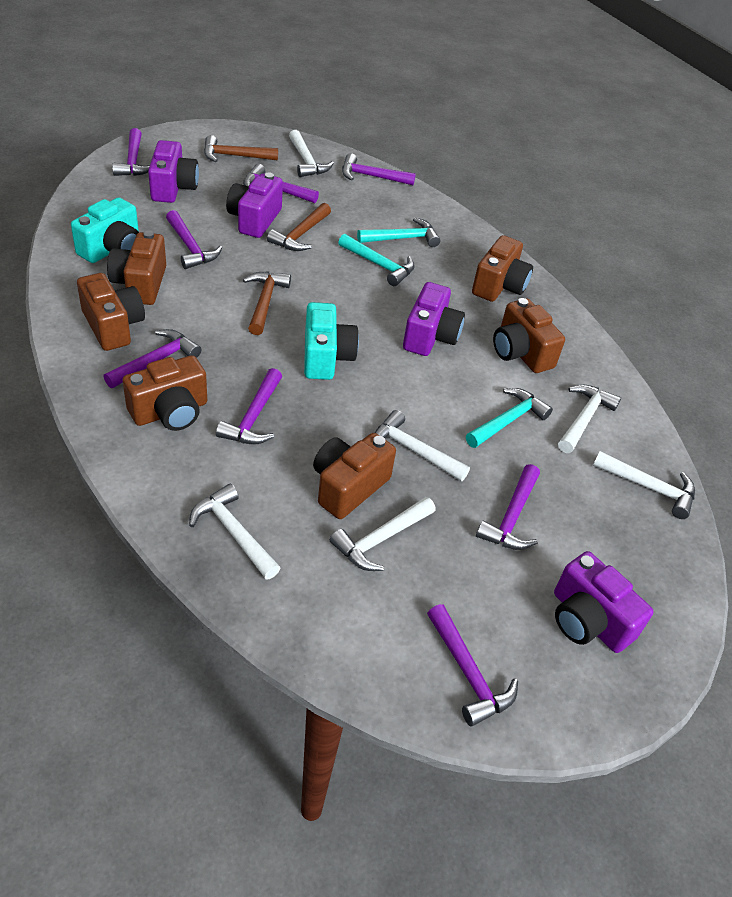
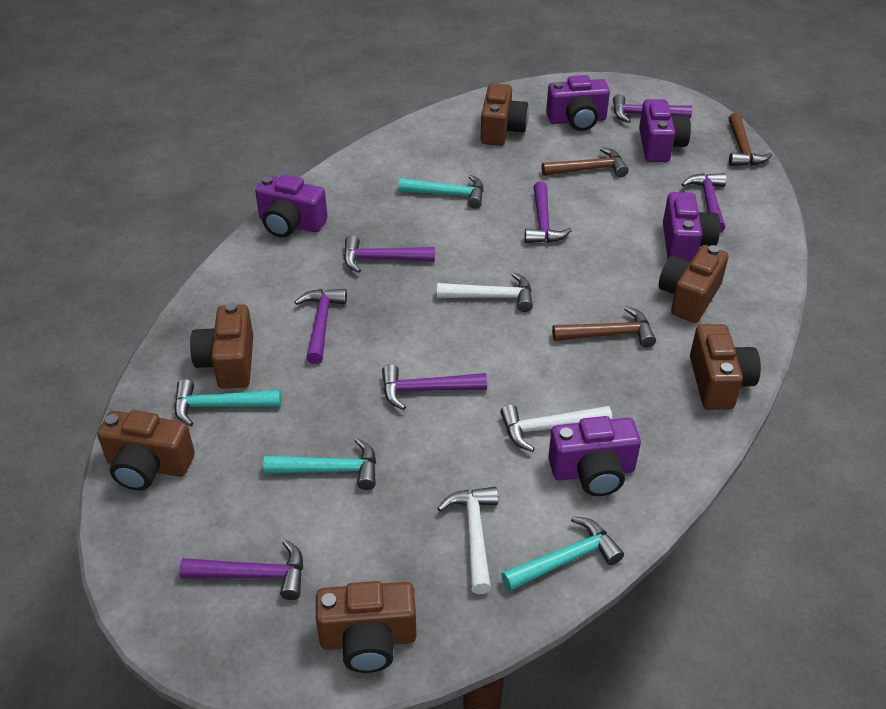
purple camera: [148,140,199,203] [226,172,283,238] [403,282,465,356] [554,551,654,653] = 4 -> [255,174,328,238] [546,75,610,131] [548,416,641,496] [639,99,691,162] [663,192,720,262] = 5
purple hammer: [104,329,201,388] [112,128,150,176] [166,210,222,269] [216,368,282,445] [243,164,319,203] [342,153,416,185] [427,604,518,726] [476,464,540,550] = 8 -> [179,539,303,600] [295,289,347,364] [344,235,435,273] [382,364,487,410] [525,181,572,243] [613,94,692,123] [681,173,727,233] = 7
turquoise camera: [71,197,139,263] [304,302,359,380] = 2 -> none = 0
turquoise hammer: [338,234,415,286] [357,218,440,247] [466,388,553,448] = 3 -> [174,379,281,426] [263,438,376,490] [398,175,484,209] [501,516,624,591] = 4
white hammer: [189,484,280,580] [289,130,334,177] [330,497,436,571] [375,410,470,481] [558,385,621,453] [593,451,695,519] = 6 -> [437,272,533,312] [437,487,498,594] [500,404,612,452] = 3

